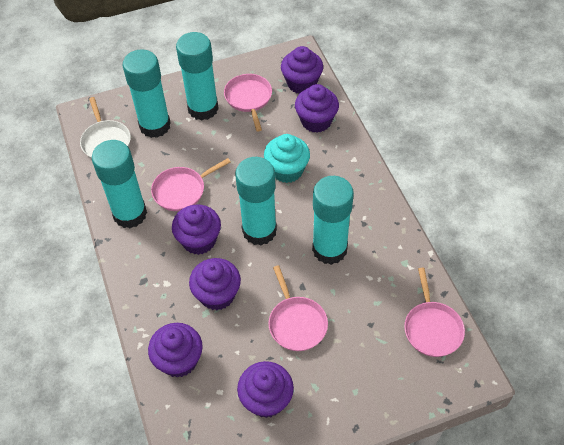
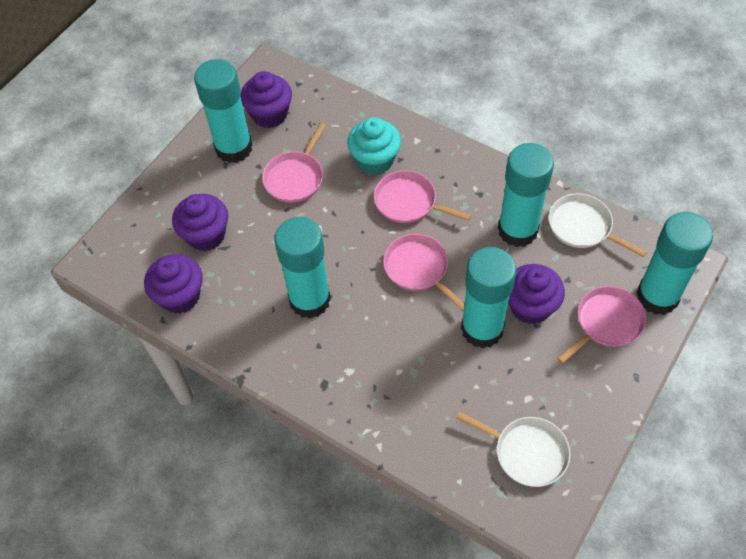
purple cupcake: [148,323,203,378] [172,204,221,255] [189,258,241,310] [237,361,294,418] [281,46,323,94] [295,84,339,133] = 6 -> [144,254,203,314] [172,194,228,251] [240,71,292,128] [509,264,565,324] = 4
white pan: [80,97,131,159] = 1 -> [456,411,571,487] [549,193,647,257] = 2

